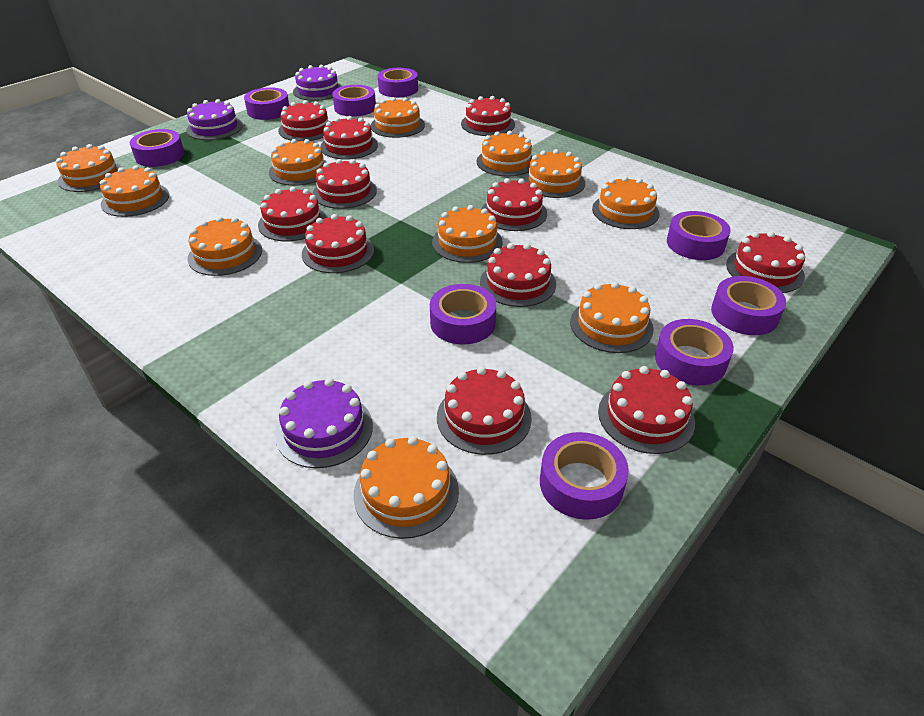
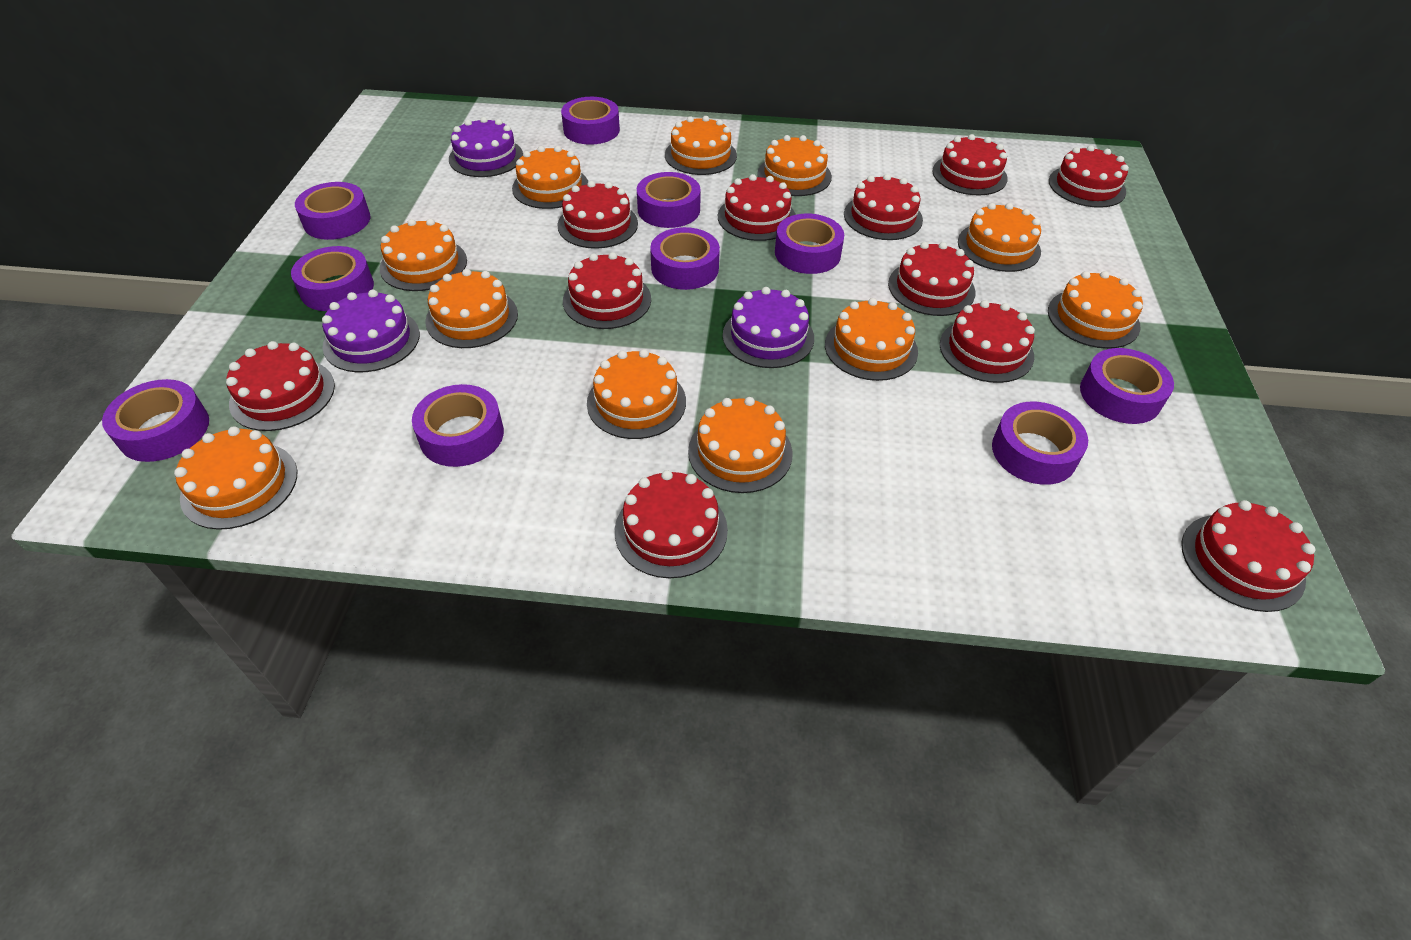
purple tape: [130,129,184,167] [244,87,289,120] [332,85,376,117] [378,68,418,97] [430,284,496,345] [540,432,629,520] [655,319,734,385] [667,211,731,260] [711,276,786,335] = 9 -> [102,379,209,462] [291,246,374,311] [295,182,370,240] [412,384,504,467] [561,97,620,145] [637,172,701,228] [650,227,720,290] [775,214,844,274] [992,402,1088,485] [1080,348,1174,424] = 10

